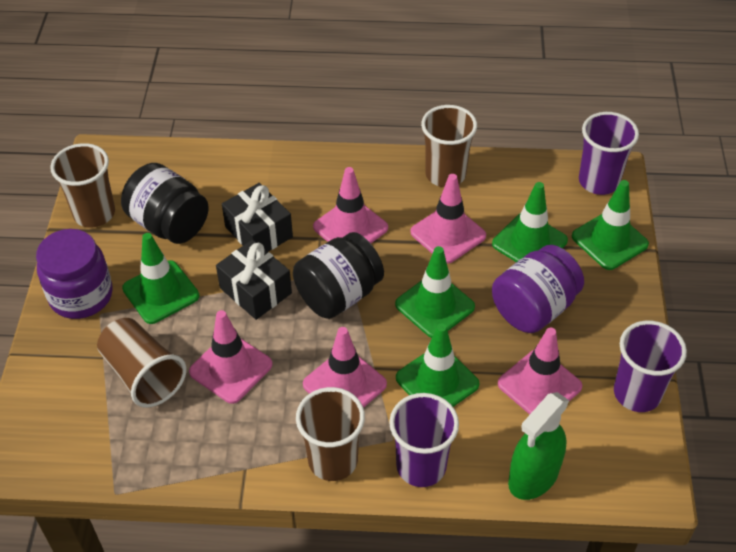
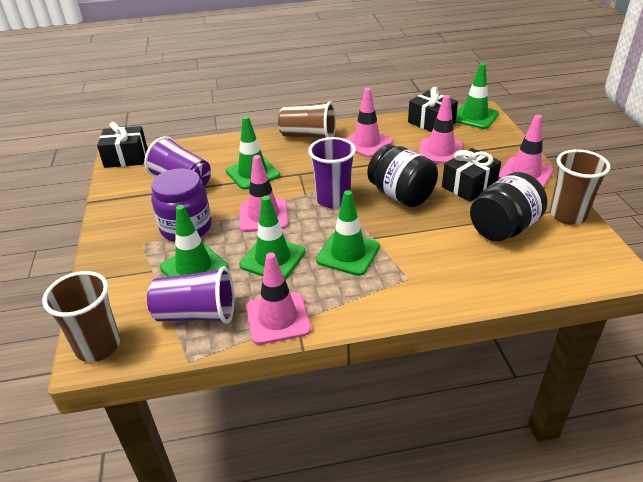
black gift: [216,239,292,320] [222,183,293,252] = 2 -> [97,122,147,168] [408,87,458,132] [442,148,501,202] = 3
brown cup: [50,143,115,227] [97,318,186,408] [296,387,365,481] [421,105,477,187] = 4 -> [42,271,120,362] [278,101,336,139] [550,149,610,225] = 3
green spray bottle: [508,392,569,500] = 1 -> none = 0
purple jar: [36,229,113,319] [492,245,584,333] = 2 -> [151,168,212,242] = 1

